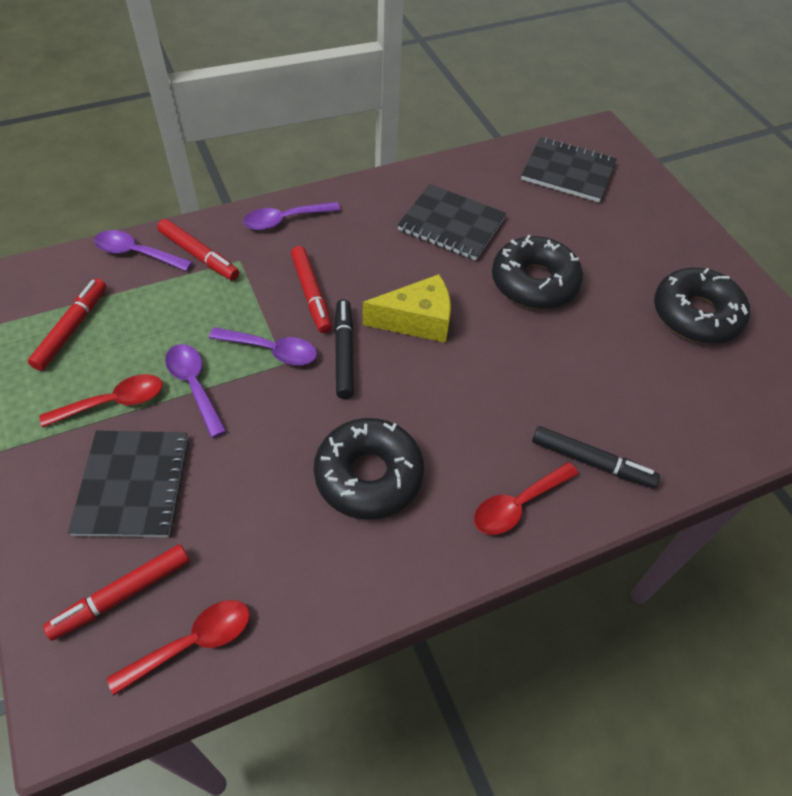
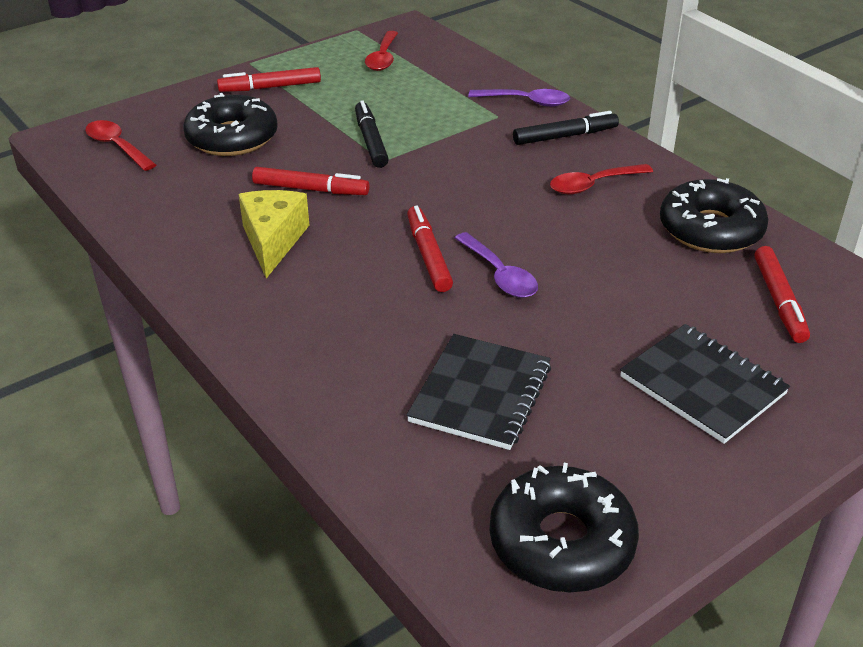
black notebook: [68,431,190,537] [397,184,506,261] [521,137,617,202] = 3 -> [406,334,551,450] [620,324,790,444] = 2
purple spoon: [94,230,193,271] [165,344,226,438] [209,327,317,365] [243,202,340,230] = 4 -> [455,232,538,298] [468,89,570,107] = 2

